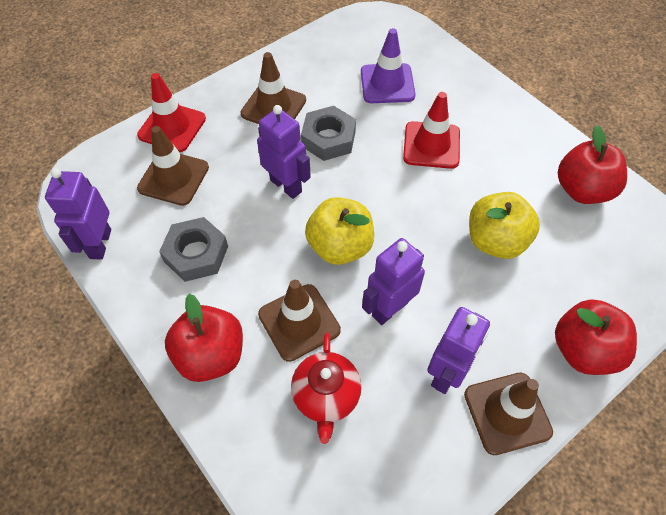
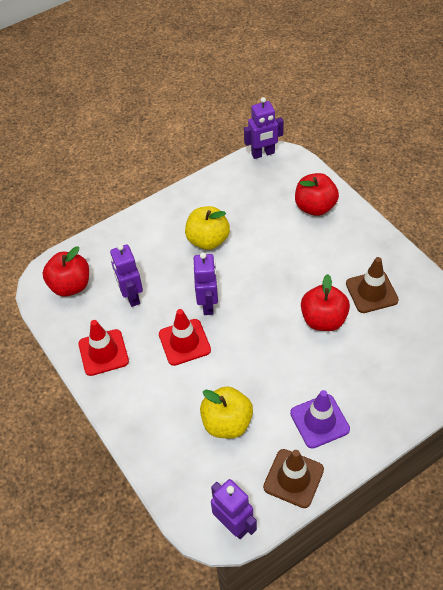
brown traffic cone: [137,126,209,206] [241,52,306,124] [258,280,341,362] [464,373,553,455] = 4 -> [263,449,324,508] [346,257,399,313] = 2
grey nut: [159,217,228,282] [301,106,356,161] = 2 -> none = 0
red teapot: [291,332,361,444] = 1 -> none = 0

